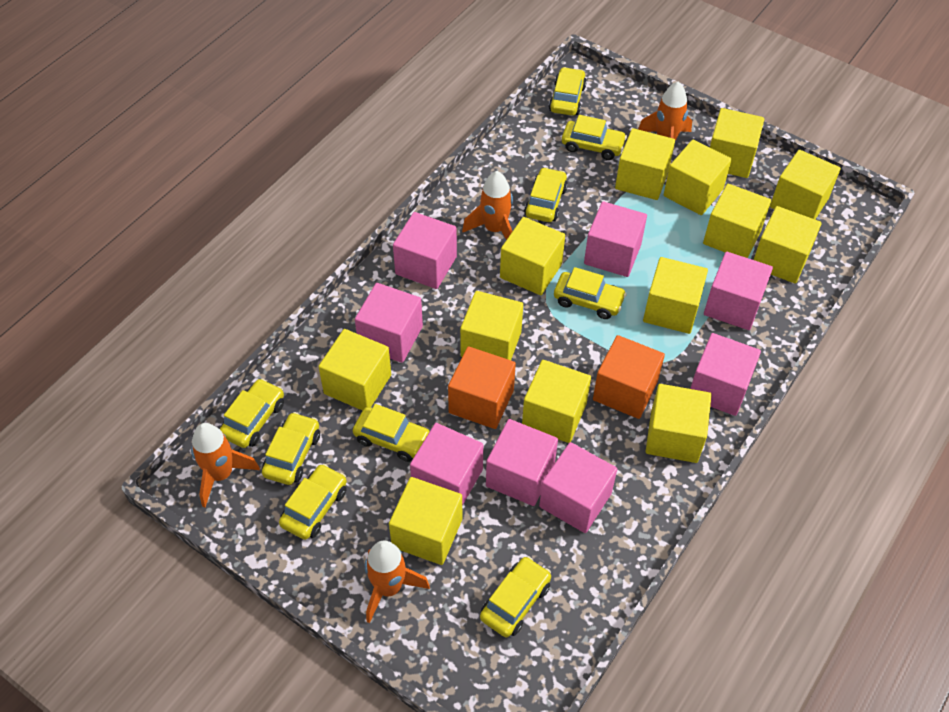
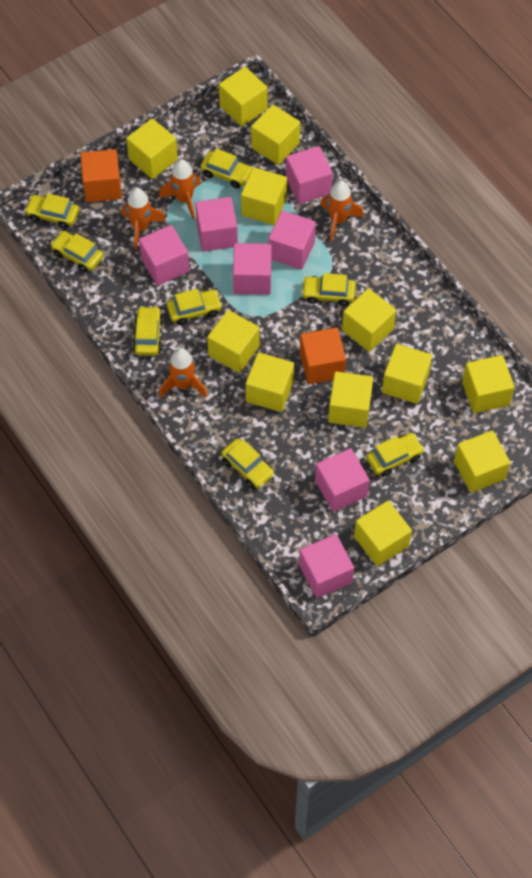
pink cube: [355,283,423,363] [393,212,457,289] [410,423,484,506] [486,419,558,506] [539,442,617,533] [584,201,647,277] [690,333,761,416] [704,252,773,330] = 8 -> [139,225,189,286] [195,197,238,252] [233,243,271,295] [268,211,316,270] [286,146,333,204] [299,534,354,598] [315,448,369,512] = 7
yellow car: [220,378,284,448] [262,412,320,485] [279,464,347,540] [353,404,430,462] [480,556,551,637] [524,167,568,222] [549,67,587,116] [554,267,627,319] [562,115,627,160] = 9 -> [25,193,79,229] [50,231,104,272] [133,306,163,356] [167,289,223,325] [200,148,252,189] [221,439,275,489] [301,273,356,306] [366,433,424,477] = 8
yellow cube: [319,329,391,411] [389,477,462,565] [460,291,523,360] [500,217,565,295] [522,360,591,443] [615,128,675,200] [643,257,708,334] [645,384,712,463] [663,140,732,215] [703,184,771,258] [710,108,764,178] [754,206,822,284] [770,150,841,219] = 13 -> [126,118,178,179] [207,310,260,373] [219,67,268,126] [241,167,287,225] [246,352,294,412] [251,105,300,165] [328,372,373,428] [342,288,396,352] [354,500,412,566] [382,344,432,404] [454,430,510,493] [462,355,515,413] = 12

